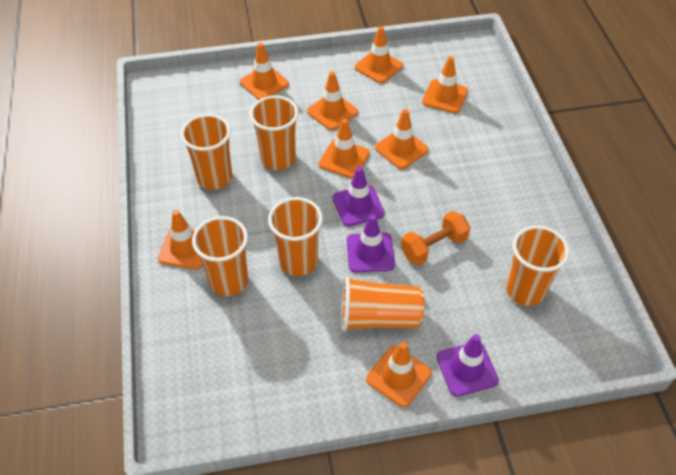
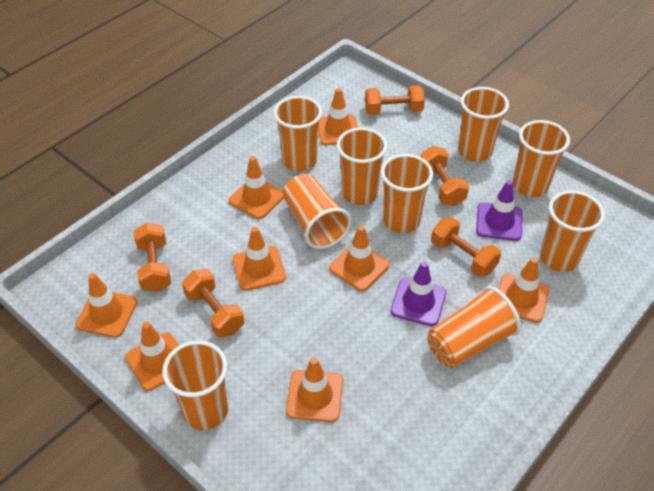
orange cup: [181,114,232,190] [192,216,248,296] [250,96,299,170] [268,197,323,276] [341,276,424,332] [506,225,570,306] = 6 -> [162,340,228,430] [273,96,322,171] [283,174,351,249] [337,127,387,205] [381,154,433,233] [427,286,521,368] [458,87,509,162] [513,120,570,197] [540,190,605,272] = 9
orange dumbbell: [401,211,470,266] = 1 -> [134,222,171,292] [182,269,244,338] [365,85,425,115] [420,146,469,206] [431,217,501,277] = 5
purple traffic cone: [333,167,385,227] [347,214,395,273] [436,334,499,397] = 3 -> [390,261,446,326] [476,180,522,241] = 2

